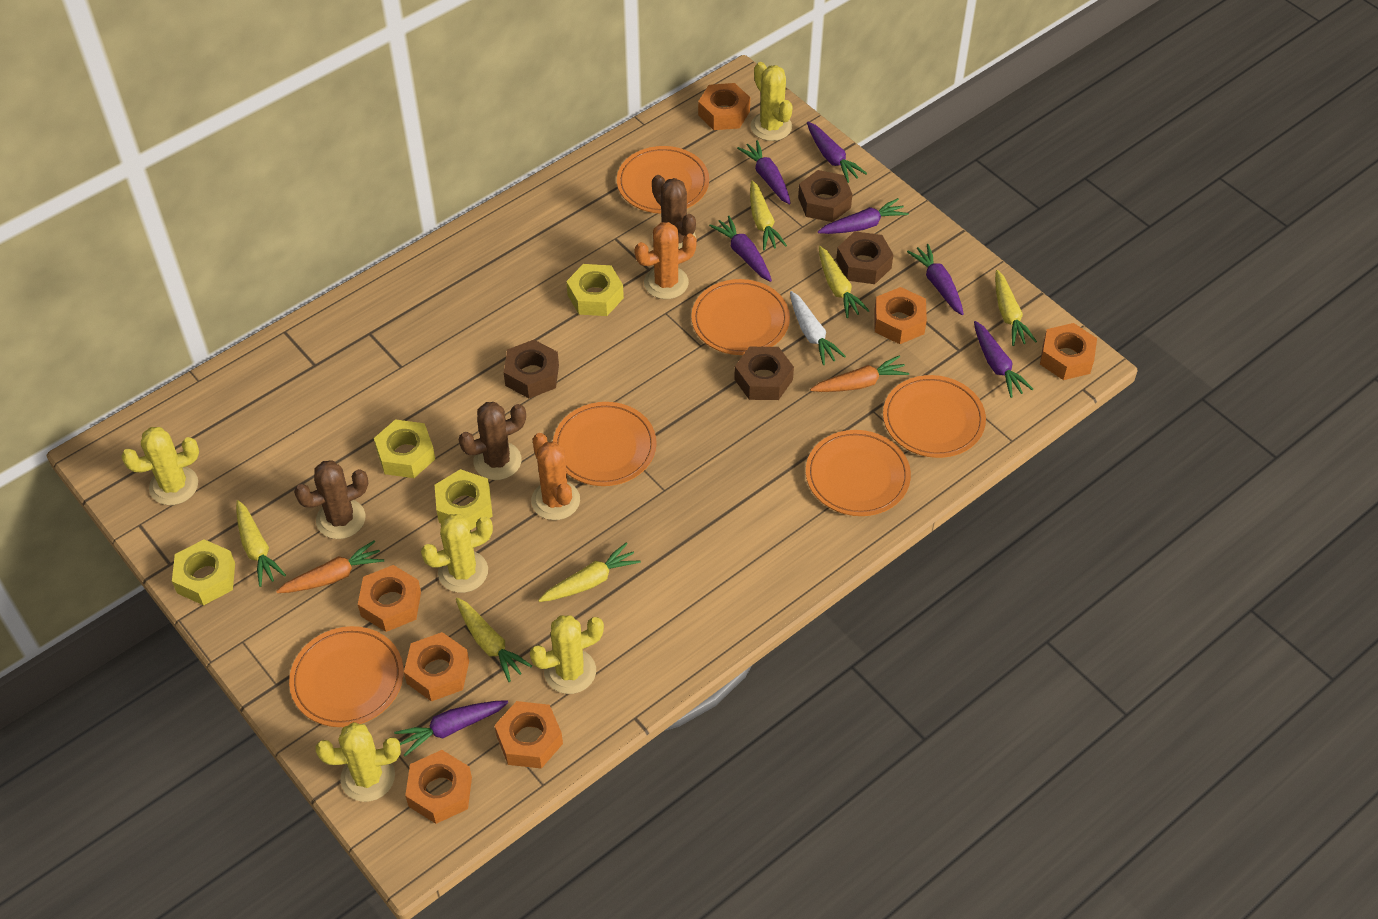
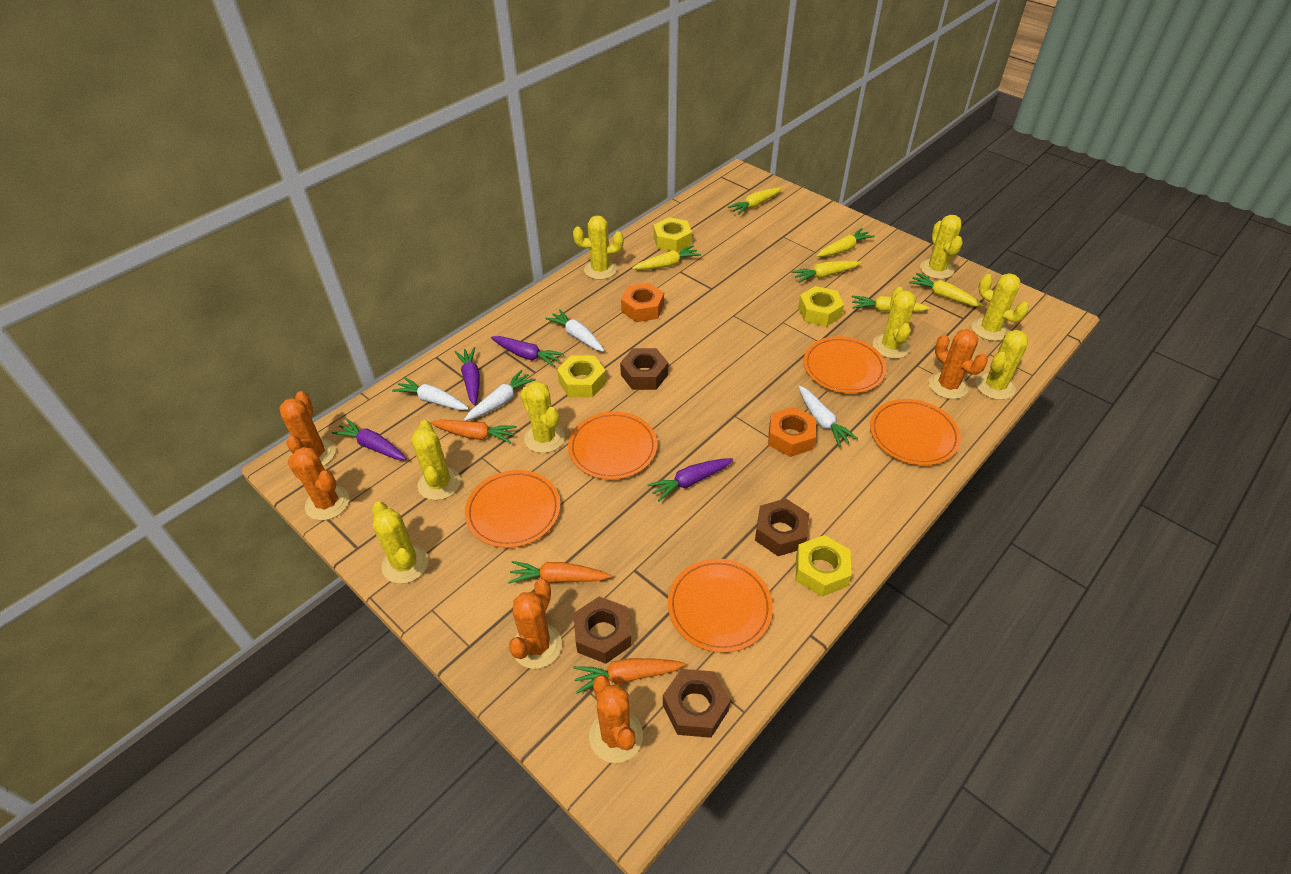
brown cactus: [294,460,368,539] [459,402,526,480] [652,175,696,249] = 3 -> none = 0
orange cactus: [531,433,580,520] [634,222,697,299] = 2 -> [280,391,336,466] [288,447,349,520] [509,579,562,669] [589,675,643,763] [929,329,988,399] = 5
orange carrot: [276,540,384,593] [810,355,909,392] = 2 -> [430,420,517,443] [508,561,611,583] [573,658,685,693] = 3
orange nut: [358,565,421,632] [404,632,469,702] [405,750,472,824] [494,701,563,769] [698,83,750,130] [874,287,927,344] [1040,323,1097,380] = 7 -> [621,283,664,322] [768,407,816,457] = 2
orange plate: [289,626,404,727] [553,402,657,486] [617,146,709,214] [691,279,790,355] [806,430,911,516] [883,375,986,458] = 6 -> [465,470,560,548] [568,411,657,480] [668,559,773,653] [803,336,887,393] [870,399,961,465] = 5
purple carrot: [394,700,508,756] [709,216,772,282] [737,140,791,205] [807,122,867,183] [818,198,909,234] [907,244,964,316] [974,321,1033,398] = 7 -> [332,419,407,460] [455,347,480,406] [491,336,564,367] [647,458,733,502] = 4
white carrot: [790,291,846,365] = 1 -> [392,377,469,410] [464,370,536,421] [545,309,604,352] [798,386,858,447] = 4
yellow cactus: [121,427,199,505] [315,722,401,802] [421,514,493,593] [530,615,604,694] [750,62,793,141] = 5 -> [372,501,428,584] [411,420,461,500] [520,381,565,453] [573,216,623,280] [873,287,916,359] [920,215,963,279] [972,273,1029,341] [975,330,1028,400] = 8

